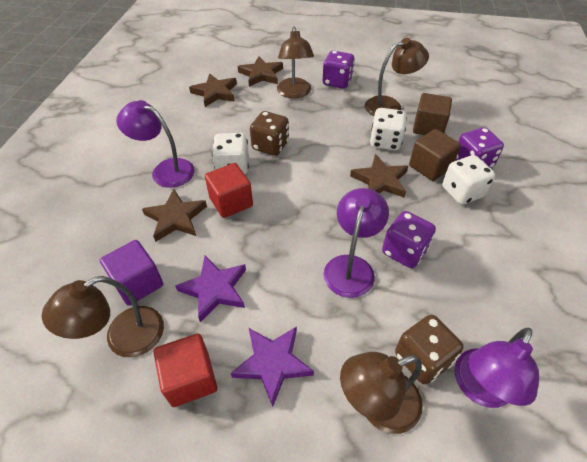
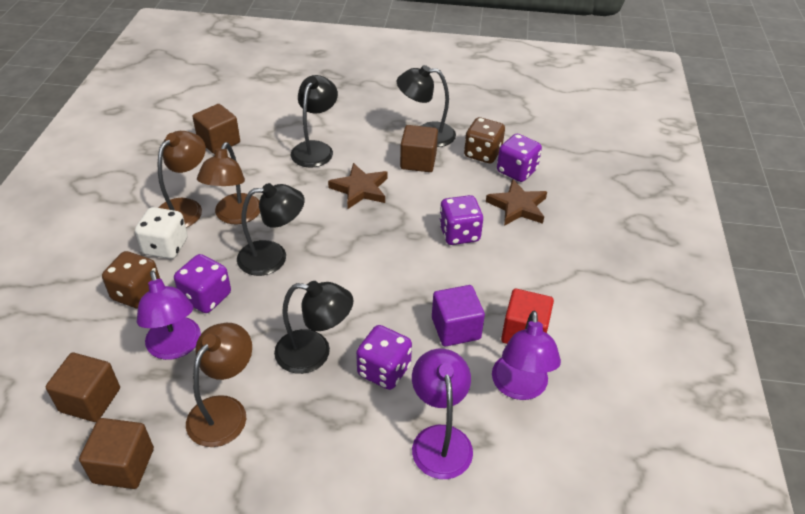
black lamp: none = 0 -> [237,183,305,276] [274,281,354,374] [291,75,338,167] [397,65,456,147] = 4
brown cube: [409,129,461,181] [413,93,452,135] = 2 -> [46,353,120,422] [79,418,154,489] [193,104,240,154] [400,125,438,172] = 4
brown lamp: [42,276,164,357] [277,27,314,99] [340,352,423,434] [365,38,429,116] = 4 -> [158,131,206,228] [186,323,252,447] [197,142,260,224] = 3
brown star: [142,189,207,242] [189,73,237,107] [237,56,283,87] [350,154,408,198] = 4 -> [328,163,388,209] [486,179,547,226] = 2
purple dice: [323,51,355,89] [382,211,436,268] [456,127,504,168] = 3 -> [174,254,231,313] [356,325,412,390] [439,195,483,245] [497,134,542,182] = 4
purple star: [175,256,246,322] [231,327,314,407] = 2 -> none = 0
red cube: [154,333,217,407] [205,163,253,218] = 2 -> [501,289,554,344] = 1
white dice: [212,133,249,174] [370,108,407,150] [442,155,495,205] = 3 -> [135,207,188,259] = 1

